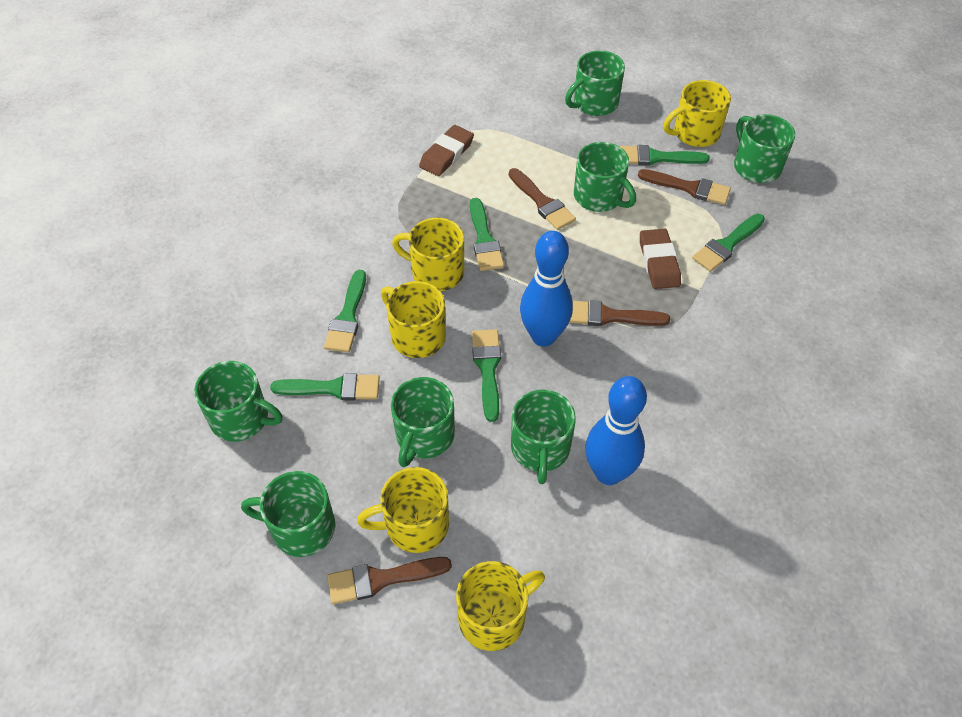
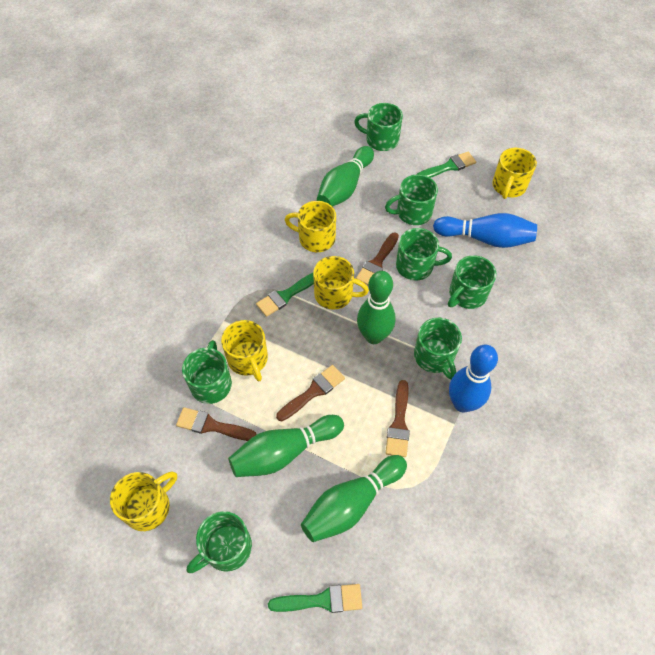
brown eraser: [419,125,474,176] [640,229,681,289] = 2 -> none = 0
green bowling pin: none = 0 -> [228,415,344,477] [301,455,407,542] [317,146,374,207] [357,271,396,344] = 4
green brush: [270,373,380,400] [324,270,366,352] [470,198,504,271] [472,329,501,422] [619,145,710,165] [692,214,765,272] = 6 -> [256,273,314,317] [268,584,362,613] [417,152,476,178] = 3

